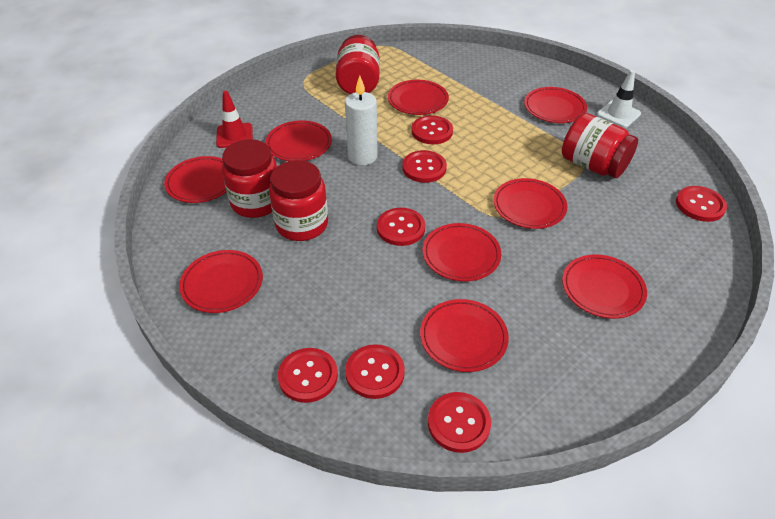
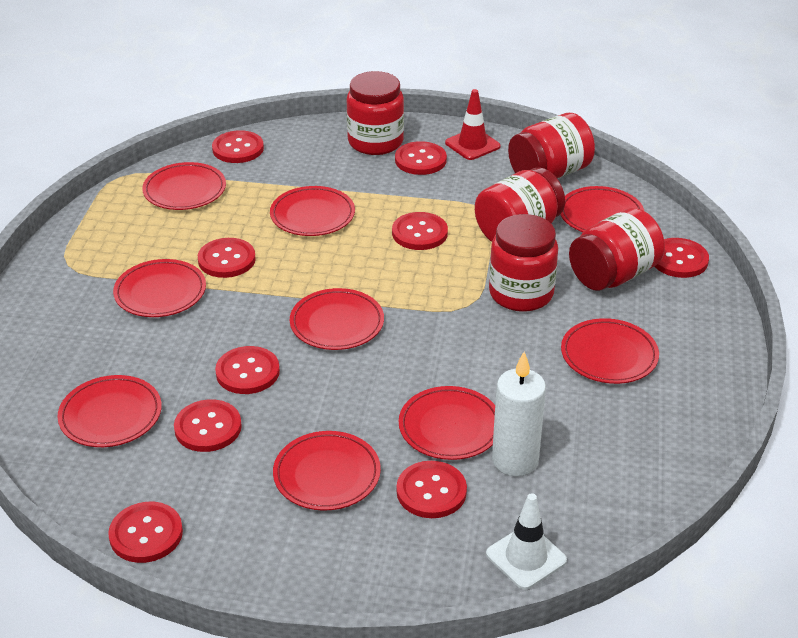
red button: [278,348,338,403] [345,344,405,399] [377,208,425,246] [402,150,447,183] [411,115,453,144] [428,392,491,453] [676,186,727,222] = 7 -> [108,502,183,563] [174,399,242,452] [198,238,256,278] [212,130,264,163] [215,346,280,394] [392,212,448,250] [395,141,447,175] [397,461,467,518] [654,238,709,278] = 9
red jar: [222,139,277,218] [269,160,328,241] [336,35,380,94] [562,113,638,178] = 4 -> [346,71,404,155] [475,167,565,242] [489,214,558,312] [508,113,595,178] [569,208,665,291] = 5

